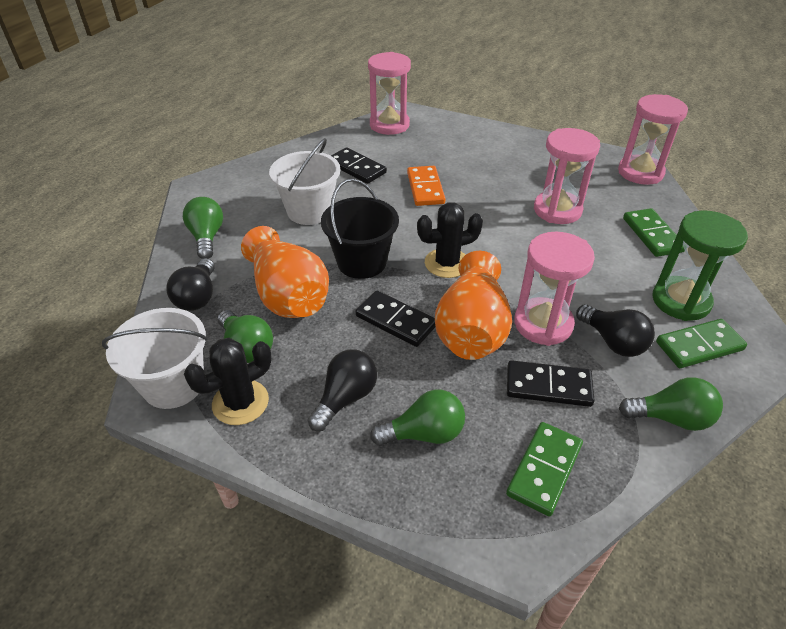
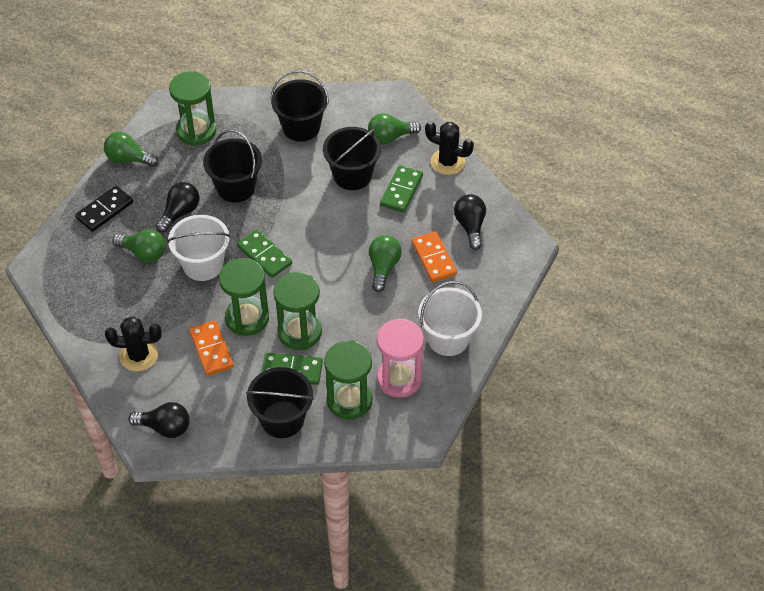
black bucket: [321,179,399,279] = 1 -> [203,129,262,203] [246,367,314,438] [271,70,329,142] [323,127,381,190] = 4
black domino: [331,147,387,184] [355,290,435,347] [507,360,595,407] = 3 -> [75,186,133,232] = 1
green hourglass: [653,210,748,321] = 1 -> [169,71,216,146] [219,258,269,336] [273,272,322,350] [324,340,372,420] = 4
orange domino: [407,166,446,206] = 1 -> [189,320,234,376] [412,231,457,282] = 2
orange vase: [241,226,329,318] [435,251,512,360] = 2 -> none = 0
pink hourglass: [368,52,411,135] [514,232,595,346] [534,128,600,224] [618,94,688,185] = 4 -> [377,319,424,398] = 1

